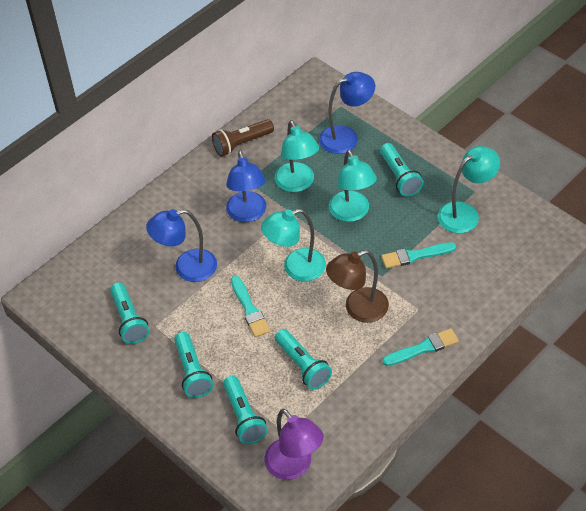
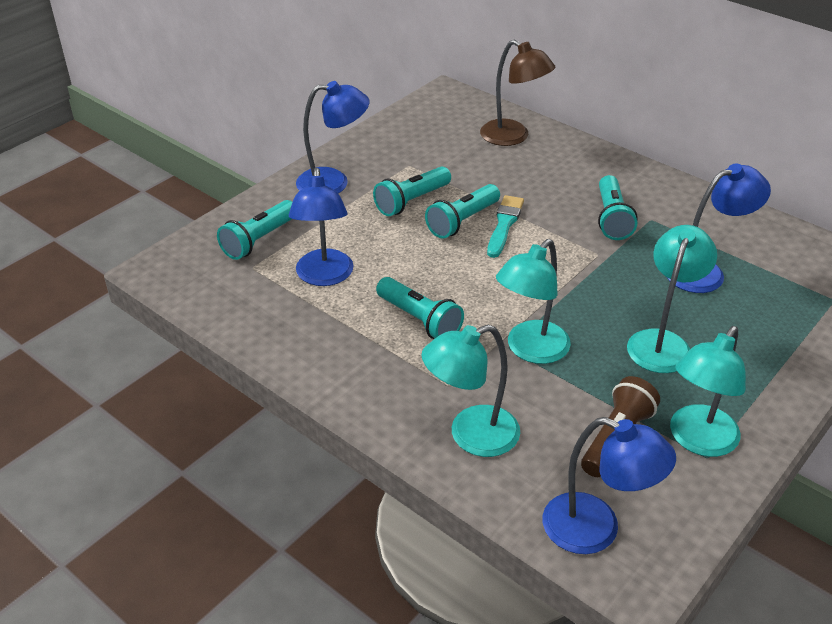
blue lamp: [146,209,217,282] [226,151,266,222] [319,72,375,154] = 3 -> [289,168,353,286] [296,81,370,193] [543,417,676,554] [668,163,771,293] = 4
purple lamp: [265,409,324,480] = 1 -> none = 0
turquoise brush: [231,276,270,337] [381,242,456,269] [382,328,459,366] = 3 -> [487,195,524,258] = 1

